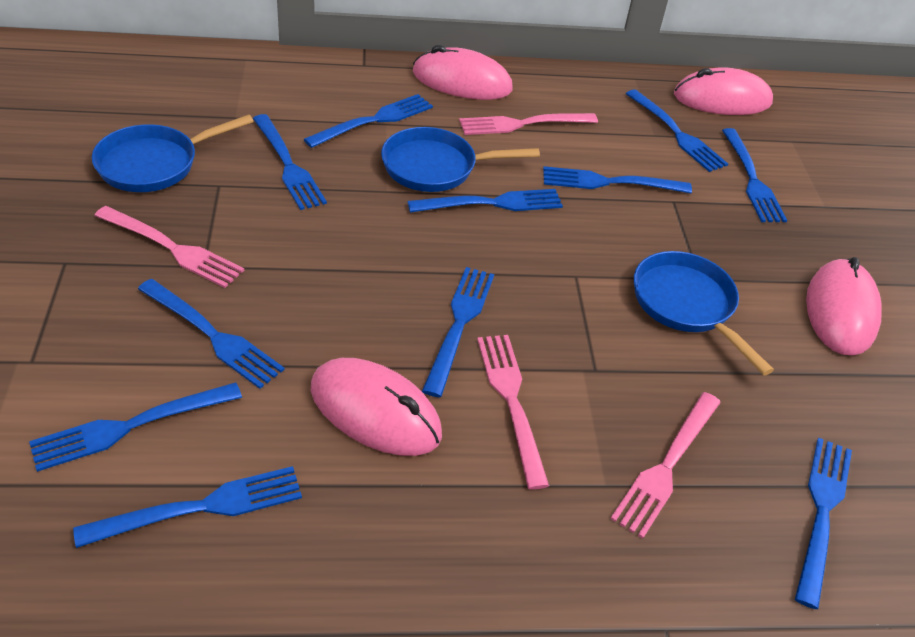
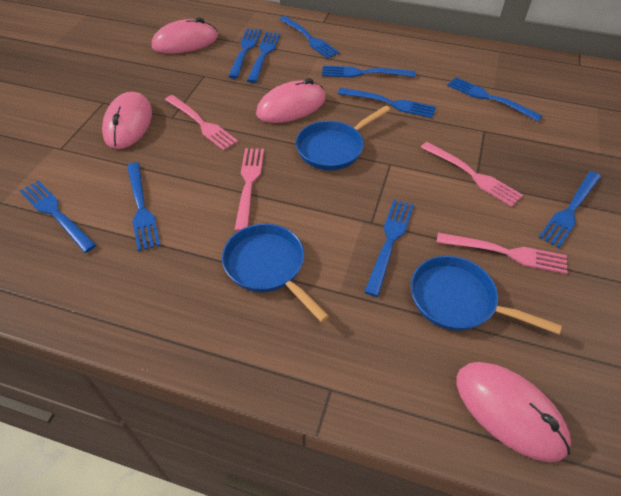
blue fork: [29,382,242,472] [73,466,302,548] [138,279,285,389] [253,114,327,210] [304,94,433,148] [407,189,563,213] [422,267,494,397] [543,166,692,193] [626,90,728,172] [722,128,787,222] [795,438,852,609] = 11 -> [20,180,96,253] [127,162,160,251] [228,28,261,79] [247,32,280,83] [280,16,340,59] [322,65,416,78] [338,87,436,118] [364,199,414,297] [447,77,543,121] [538,171,601,248] = 10

